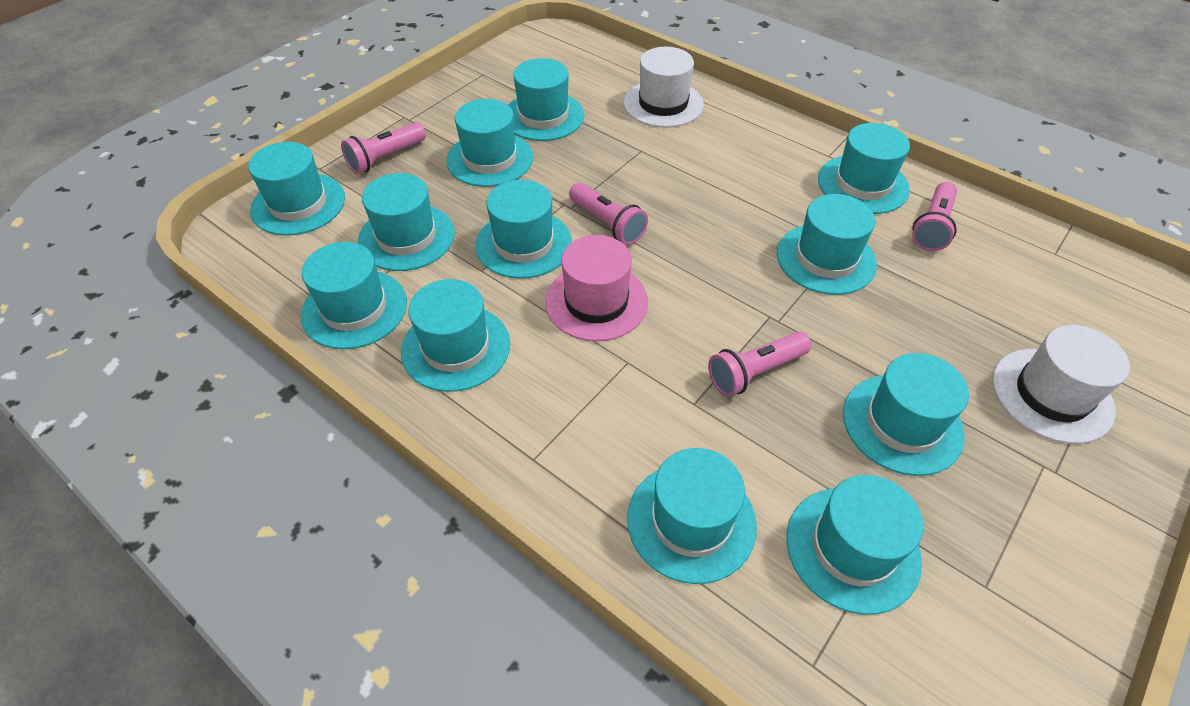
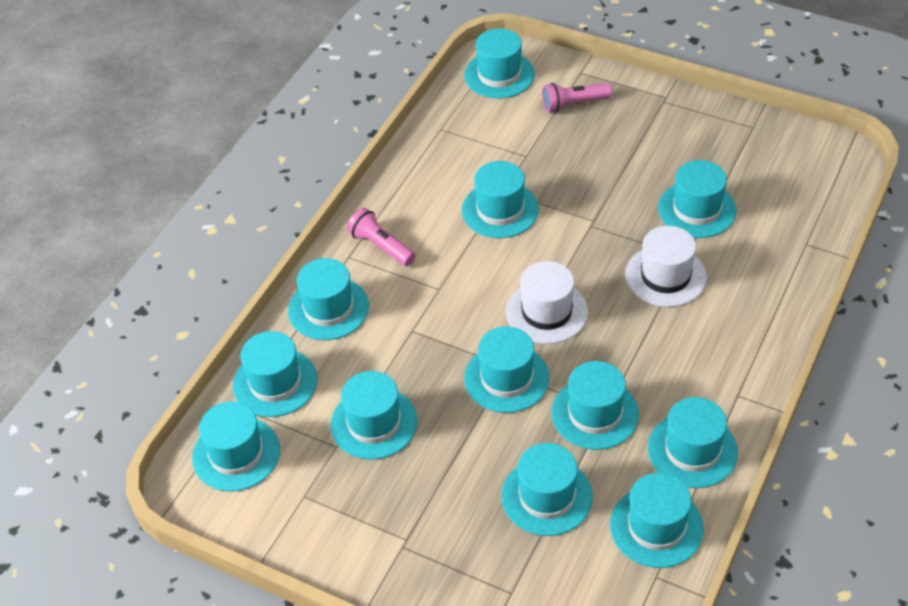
pink flashlight: [341,122,426,174] [569,183,648,245] [708,332,811,397] [912,182,957,251] = 4 -> [347,208,415,266] [542,83,612,113] = 2
pink hat: [545,235,648,341] = 1 -> none = 0

